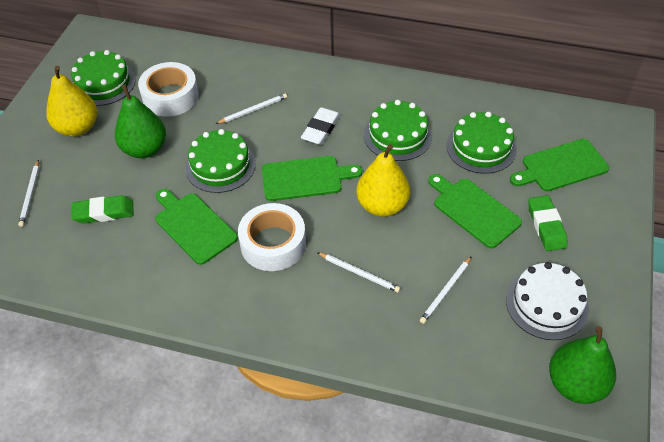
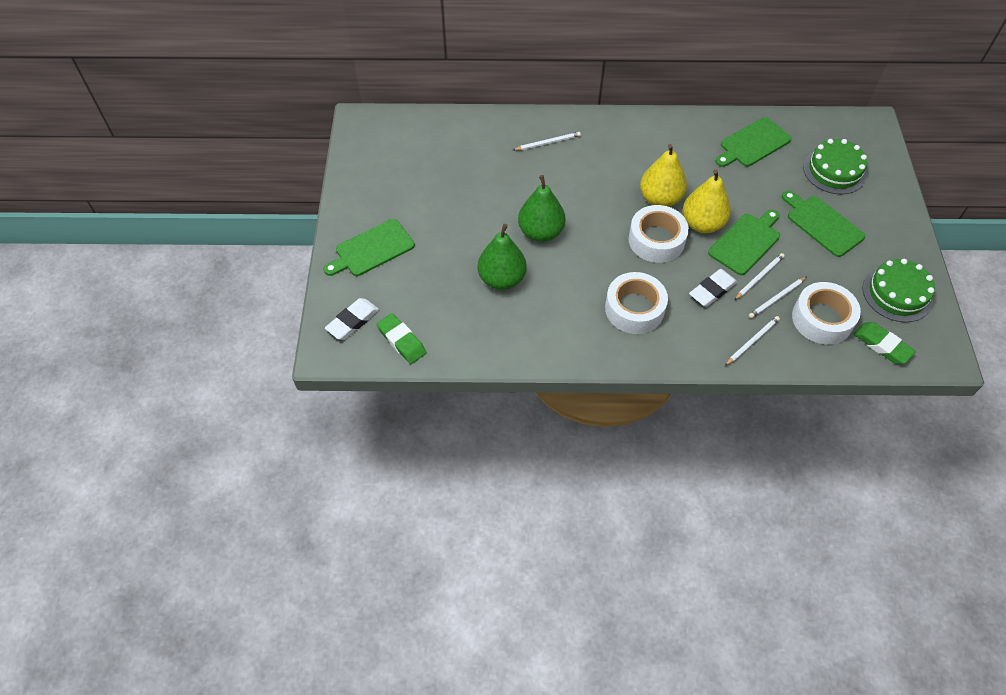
green cake: [71,50,136,106] [185,129,256,193] [364,100,432,161] [446,112,517,174] = 4 -> [803,139,867,194] [862,259,935,322] = 2
white cake: [506,262,589,340] = 1 -> none = 0
white eraser: [301,107,341,145] = 1 -> [325,298,379,340] [689,269,737,307] = 2
white tape: [138,62,199,117] [238,203,306,271] = 2 -> [605,272,668,334] [629,205,689,263] [792,282,861,345] = 3

